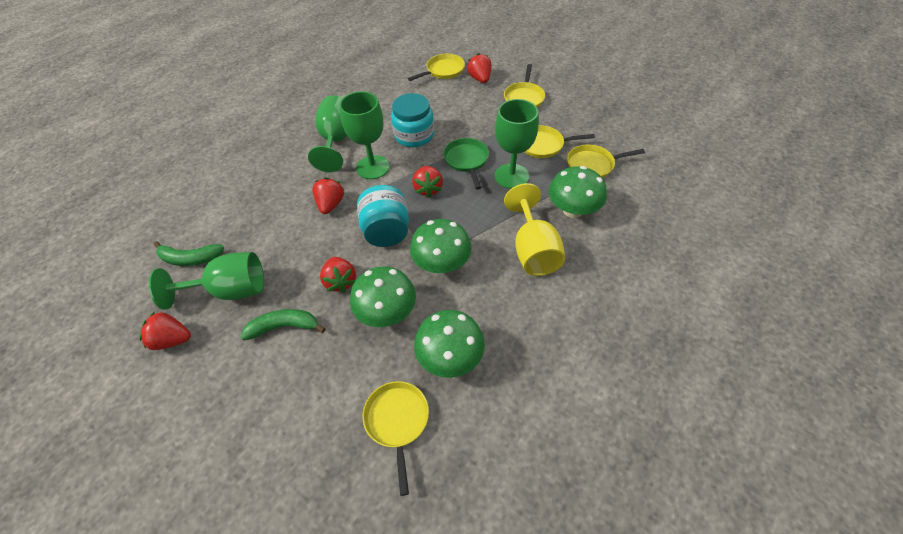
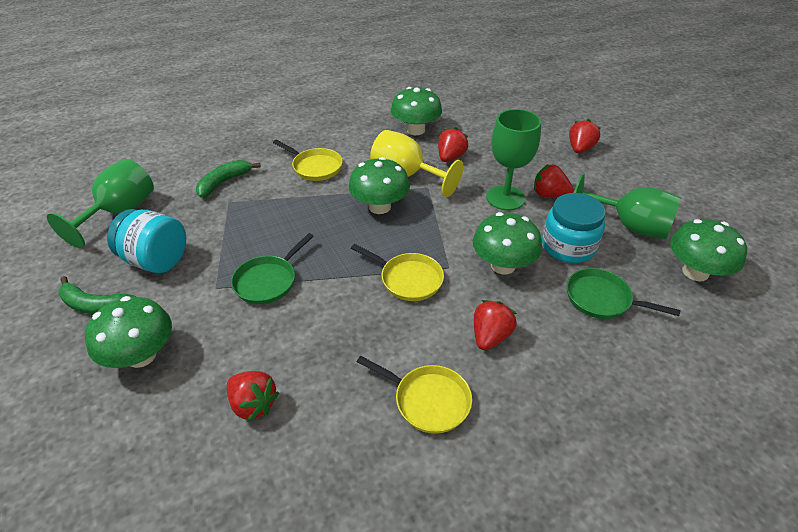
green goblet: [149,252,264,310] [308,95,347,172] [340,91,390,179] [495,99,539,189] = 4 -> [47,159,154,248] [486,109,541,210] [574,173,681,239] = 3
green mushroom: [350,266,416,327] [410,219,472,273] [414,310,485,378] [549,166,607,218] = 4 -> [85,296,172,368] [349,157,410,214] [391,87,442,135] [473,212,542,274] [670,219,747,281] = 5
green pan: [443,138,489,190] = 1 -> [231,233,314,304] [567,268,680,319] = 2
yellow pan: [363,381,429,496] [408,54,465,81] [504,64,545,107] [525,125,595,158] [567,144,645,178] = 5 -> [273,140,343,181] [351,244,444,301] [357,356,472,434] = 3

